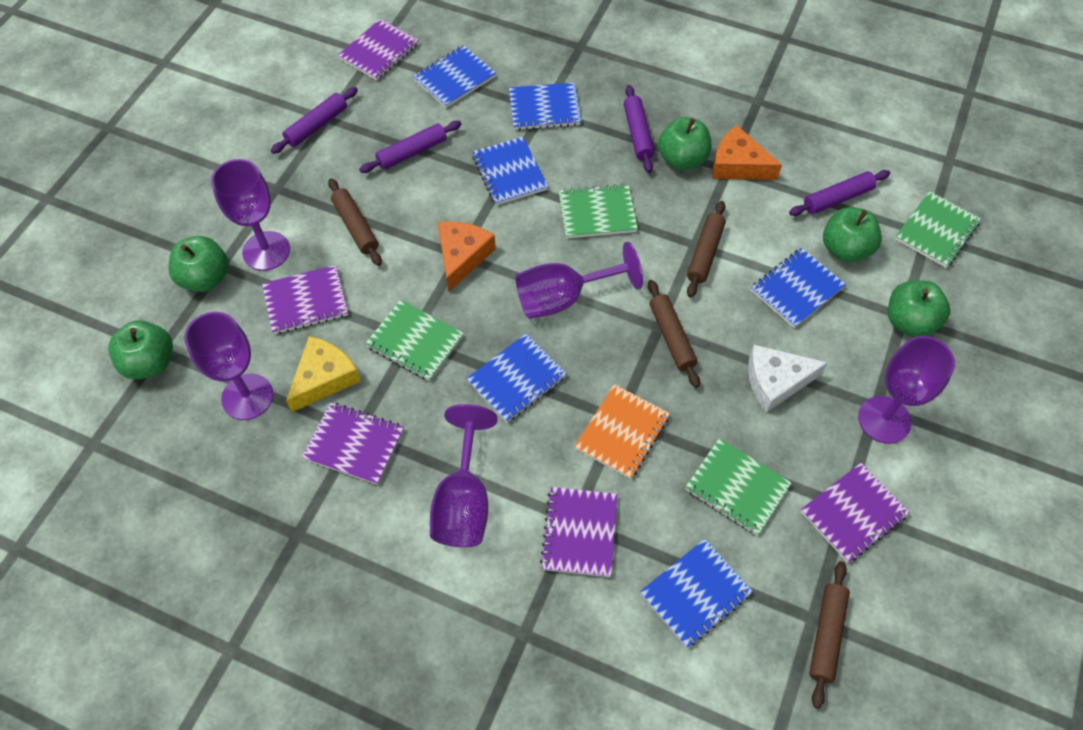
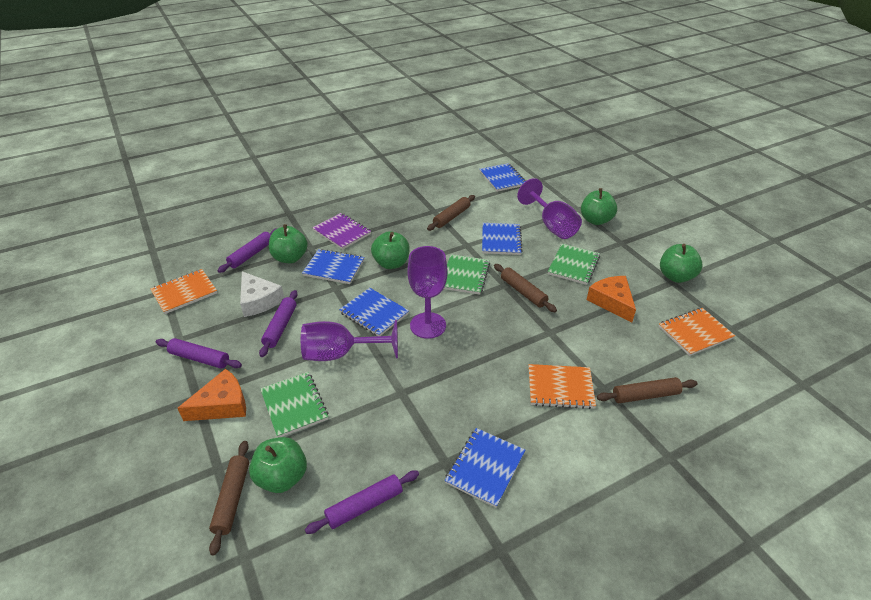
blue notebook: [413,45,496,108] [466,334,567,422] [472,137,548,205] [509,83,581,130] [640,539,753,648] [751,248,846,328] = 6 -> [302,249,364,284] [339,288,409,336] [445,428,525,508] [480,163,526,192] [482,223,523,255] = 5
green notebook: [365,300,464,381] [559,183,638,239] [685,438,791,535] [895,191,981,268] = 4 -> [260,372,328,437] [444,254,490,295] [548,244,600,285] = 3
orange notebook: [574,384,670,479] = 1 -> [150,269,217,314] [529,364,596,409] [659,308,735,356] = 3
purple goblet: [184,312,274,420] [211,159,290,271] [430,404,498,547] [515,242,643,319] [858,336,955,444] = 5 -> [301,320,398,361] [408,246,448,339] [517,178,582,239] = 3
purple notebook: [262,265,348,334] [302,402,404,485] [338,19,419,80] [540,487,618,577] [800,463,910,563] = 5 -> [312,213,371,250] = 1
yellow cheese: [286,336,361,412] = 1 -> none = 0

